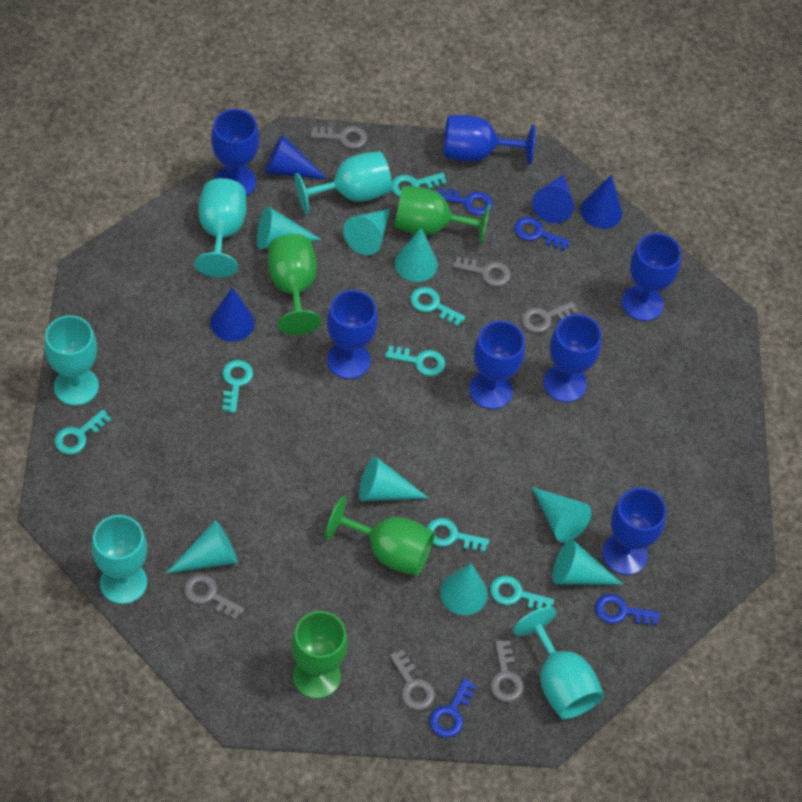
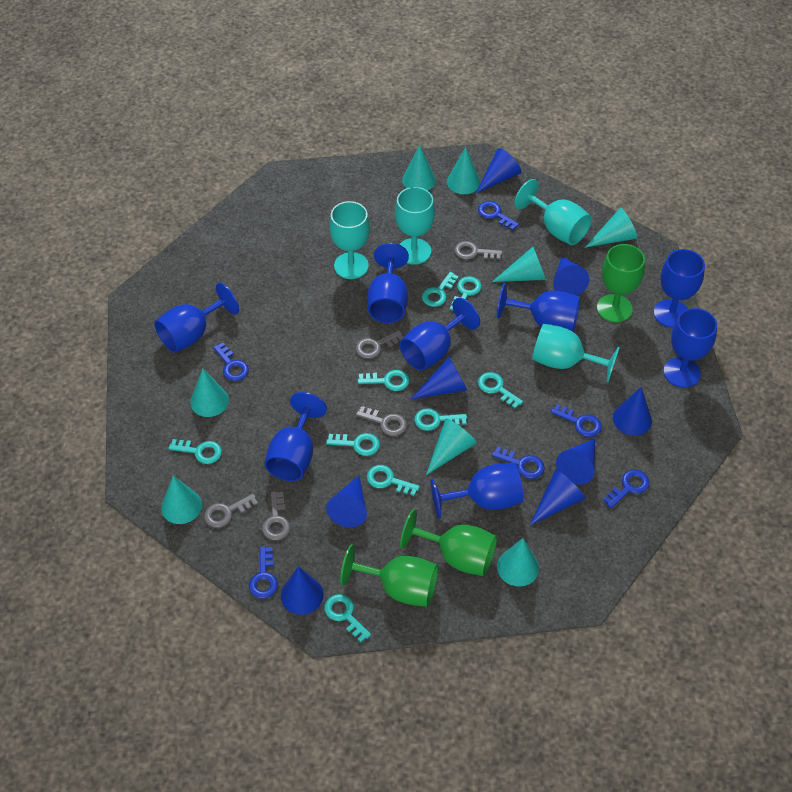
blue cone: [210,287,255,341] [265,135,327,179] [532,174,574,223] [581,175,622,229] = 4 -> [281,566,324,615] [326,476,367,527] [410,357,467,400] [476,148,522,193] [529,470,585,526] [553,257,589,296] [556,439,595,485] [613,387,652,436] = 8
blue goblet: [211,109,259,196] [327,290,378,379] [443,115,535,165] [469,321,525,409] [543,314,602,402] [602,488,666,575] [622,233,681,321] = 7 -> [154,283,239,353] [265,392,327,481] [367,243,409,323] [400,298,480,371] [431,463,523,519] [497,283,580,332] [654,249,705,328] [664,308,717,388] = 8
blue key: [429,678,477,738] [439,188,493,215] [514,217,570,251] [595,594,660,626] = 4 -> [213,343,249,381] [249,546,278,598] [478,201,519,230] [492,446,545,479] [551,404,602,437] [603,470,649,508] = 6
green goblet: [268,234,321,335] [291,611,348,699] [325,496,435,576] [394,186,490,245] = 4 -> [340,544,438,607] [400,509,497,576] [597,244,645,323] = 3
grey key: [184,574,244,620] [311,126,367,149] [390,650,435,710] [453,256,511,286] [490,640,524,702] [522,301,578,333] = 6 -> [204,494,258,528] [262,491,290,540] [356,330,404,359] [356,406,407,436] [454,241,503,260] = 5
turquoise goblet: [44,315,99,406] [92,515,147,604] [195,178,247,278] [295,151,392,214] [513,607,604,719] = 5 -> [329,201,370,279] [395,187,435,265] [514,179,592,245] [532,324,620,382] = 4
turquoise key: [54,410,111,455] [222,360,253,413] [385,346,445,376] [392,172,447,197] [410,287,465,326] [427,518,490,552] [490,576,554,610] = 7 -> [168,439,222,464] [324,594,371,642] [326,433,380,456] [358,370,410,391] [367,465,420,496] [414,408,467,431] [422,272,459,307] [450,276,482,311] [478,372,523,408] = 9

